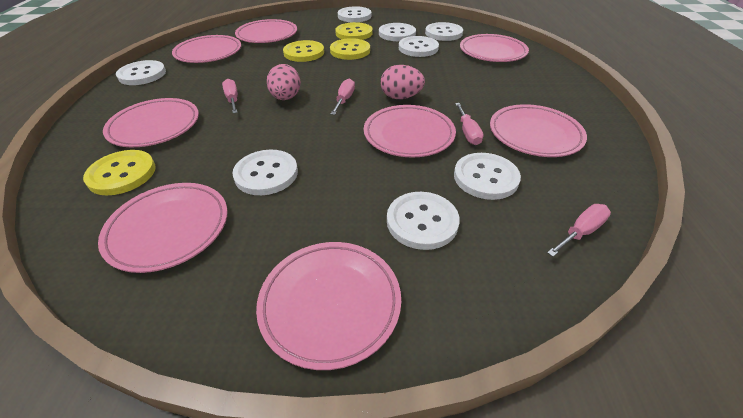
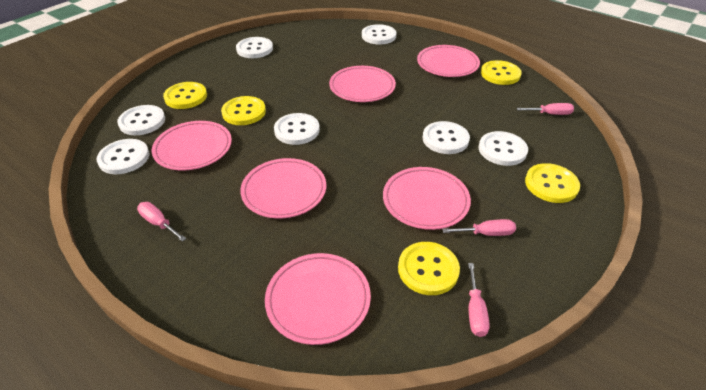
pink egg: [267,64,301,100] [381,65,425,99] = 2 -> none = 0
pink plate: [98,183,227,273] [103,98,199,147] [172,35,241,63] [235,19,297,43] [256,242,401,370] [364,105,456,158] [460,34,529,62] [490,104,587,157] = 8 -> [152,121,232,171] [240,158,326,219] [265,253,371,345] [329,66,396,102] [383,167,471,230] [417,45,480,77] = 6
white button: [116,60,166,85] [233,150,298,195] [338,6,372,22] [379,23,416,41] [387,192,460,250] [399,36,439,57] [425,22,463,41] [454,153,521,200] = 8 -> [97,139,149,174] [117,105,165,135] [236,37,273,58] [274,113,320,145] [362,24,396,45] [423,121,470,154] [479,131,528,166] = 7
yellow button: [83,150,156,195] [283,40,324,62] [330,38,370,60] [335,22,373,40] = 4 -> [163,82,207,109] [221,96,266,125] [398,242,460,295] [481,60,522,85] [525,163,580,203] = 5

